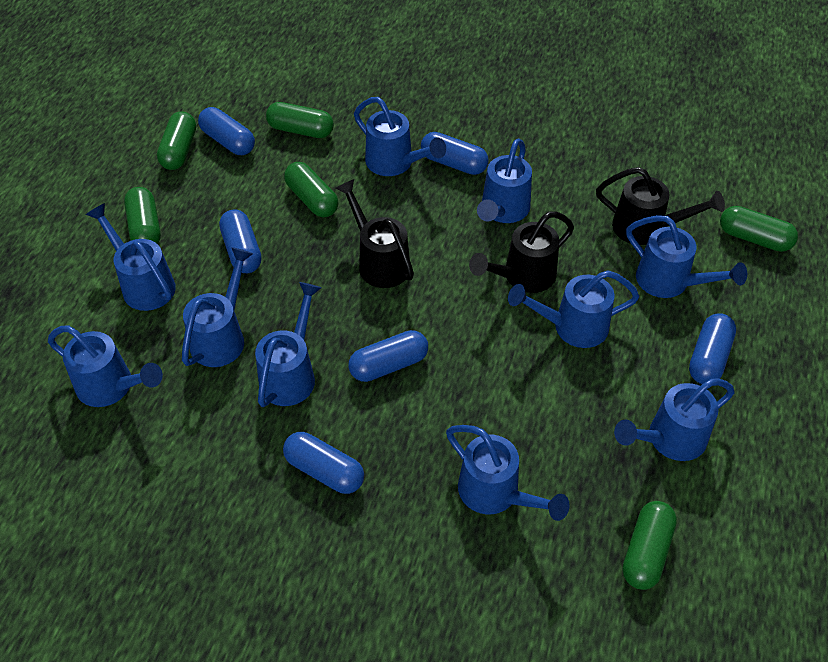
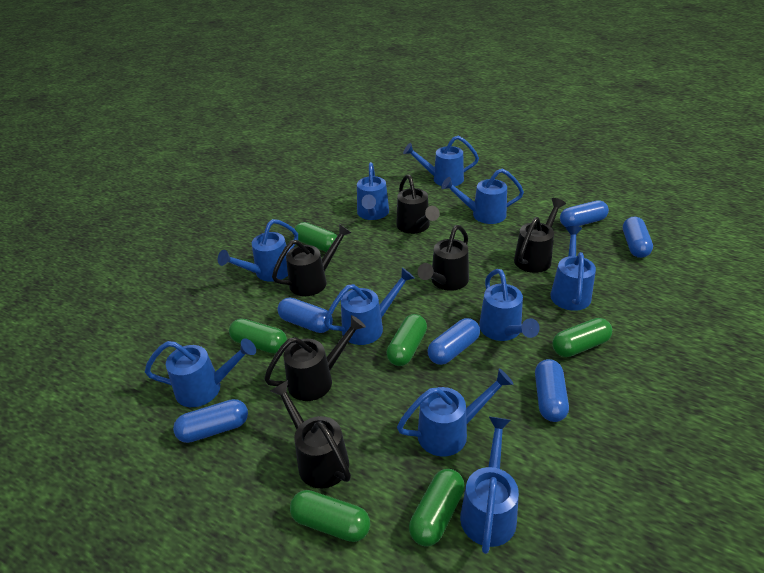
black watering can: [336,179,414,288] [469,212,574,293] [596,167,725,245] = 3 -> [264,315,366,401] [270,380,351,488] [272,224,352,296] [396,175,440,234] [417,225,469,291] [514,198,566,273] = 6

